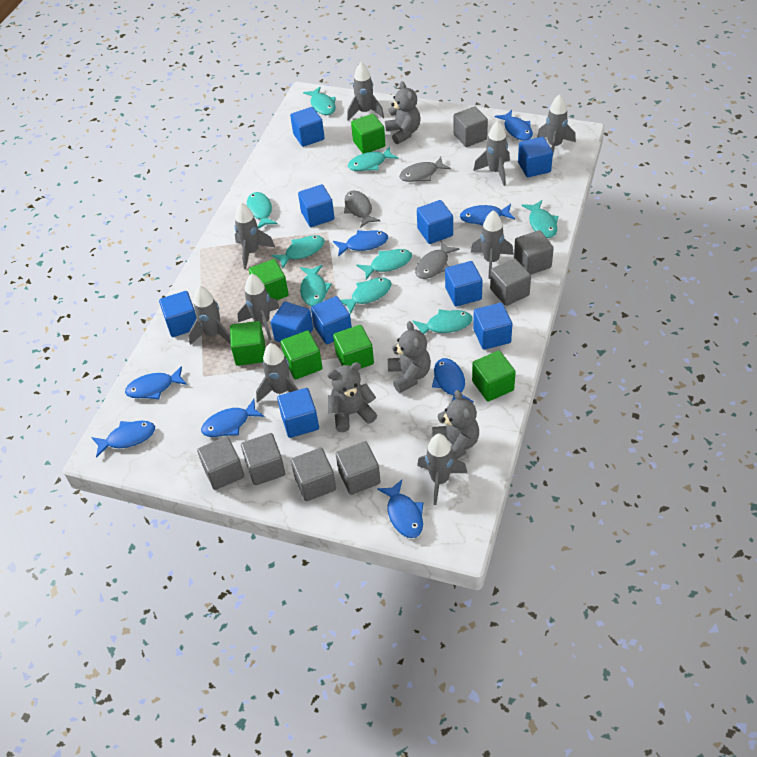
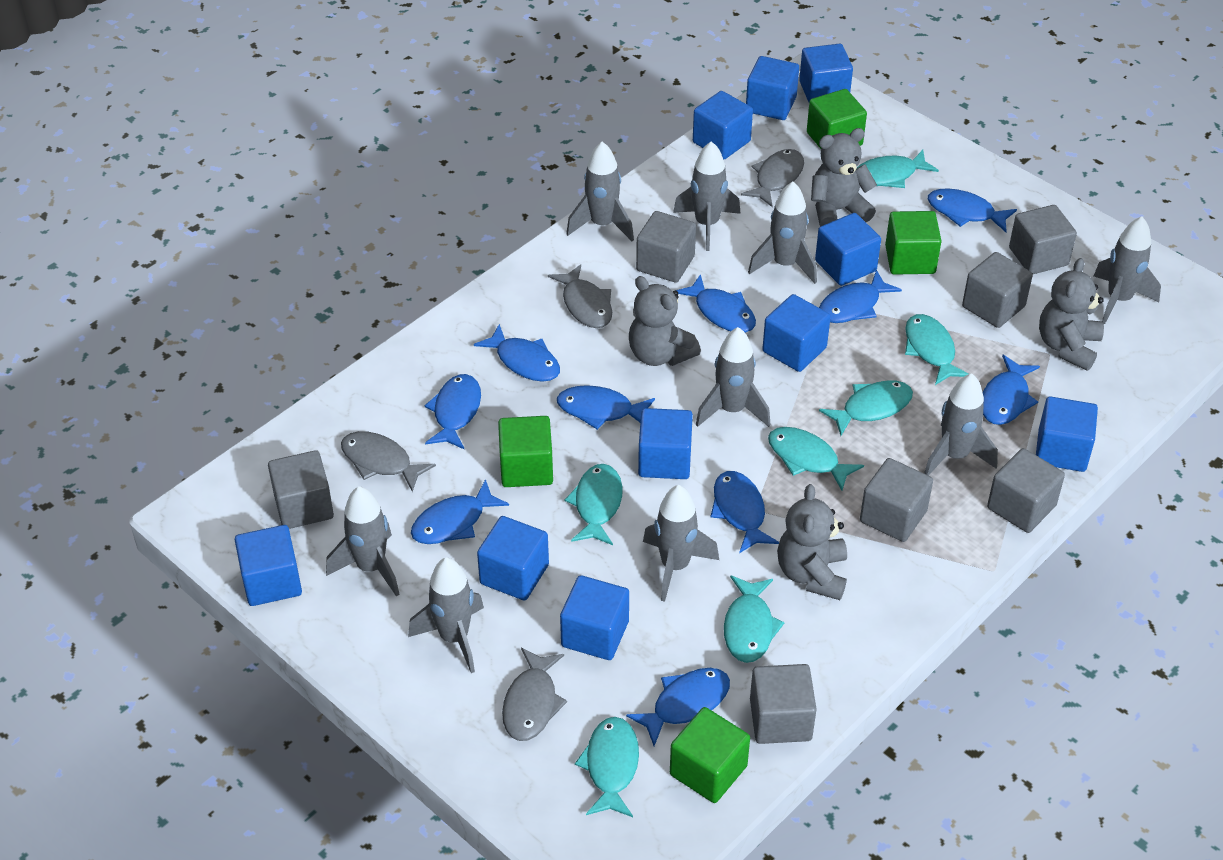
blue fish: [91,421,155,458] [125,366,187,399] [201,399,264,437] [333,230,388,257] [377,480,423,538] [432,358,474,403] [460,204,515,225] [495,110,533,141] = 8 -> [411,479,509,544] [424,374,481,449] [474,324,560,382] [557,385,655,430] [626,668,730,746] [675,274,756,333] [710,471,779,553] [819,270,902,323] [928,188,1017,232] [983,355,1040,425] = 10
green cube: [230,321,265,366] [249,259,289,300] [281,330,322,379] [333,325,374,369] [351,114,385,154] [472,351,516,402] = 6 -> [498,416,553,487] [670,707,750,803] [807,89,867,149] [885,211,941,275] = 4
grey fish: [344,191,380,228] [399,157,451,182] [415,241,460,279] = 3 -> [341,431,436,492] [502,648,567,741] [548,264,612,328] [741,149,804,207] = 4
turquoise fish: [247,192,277,229] [271,235,325,268] [300,265,332,306] [303,86,336,115] [340,277,391,314] [348,146,399,171] [357,249,412,280] [413,309,473,334] [522,200,558,238] = 9 -> [565,464,622,545] [575,717,639,817] [724,575,785,663] [768,427,864,491] [819,380,913,436] [857,150,939,188] [905,314,969,385] = 7

